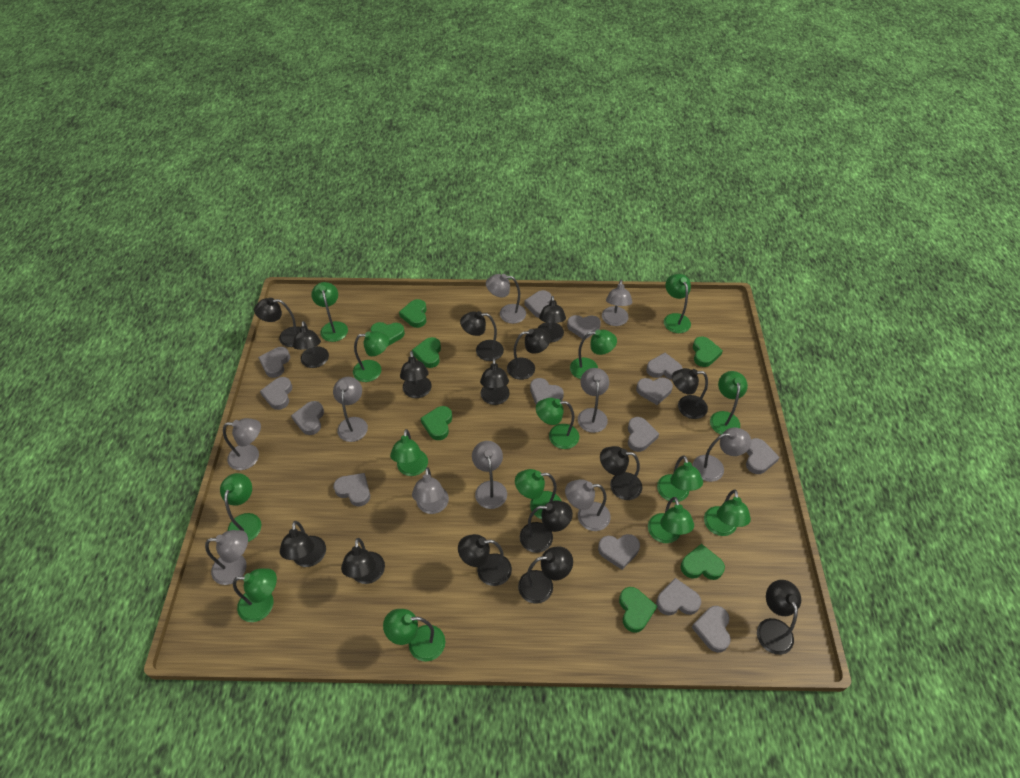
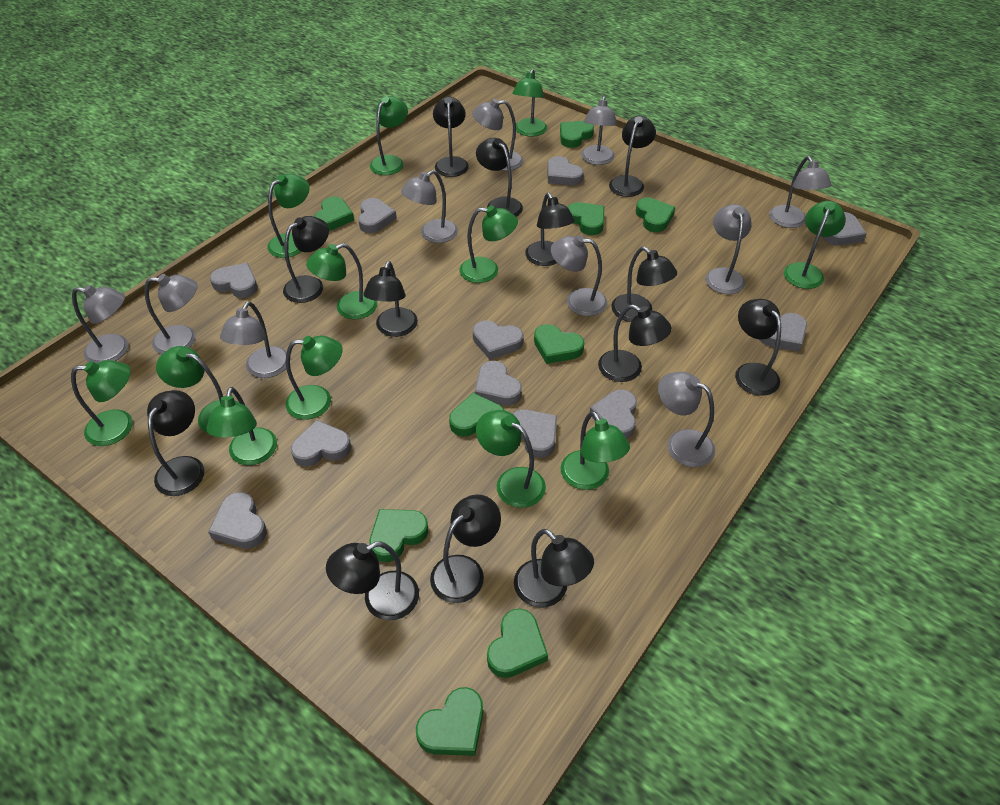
black lamp: [254,298,300,347] [280,521,326,567] [293,321,329,368] [341,538,385,584] [400,351,432,398] [458,534,512,586] [460,311,504,361] [480,358,510,405] [507,328,551,380] [518,547,573,604] [520,500,573,553] [538,296,566,342] [600,446,642,500] [672,368,708,419] [757,580,801,655] = 15 -> [147,390,204,496] [283,216,329,303] [326,542,419,620] [364,261,418,337] [430,495,501,603] [433,97,469,177] [476,138,523,217] [514,529,594,608] [525,193,575,266] [598,304,672,382] [609,116,656,197] [611,247,677,322] [735,299,781,396] = 13
green heart: [370,322,405,346] [399,299,427,328] [412,337,441,368] [421,406,452,440] [619,587,657,633] [681,544,725,580] [693,336,723,367] = 7 -> [314,196,354,231] [369,509,428,562] [416,687,483,756] [449,393,505,437] [487,609,548,678] [534,324,584,364] [560,121,594,148] [568,202,604,235] [636,198,675,232] = 9
green lamp: [220,473,261,542] [233,568,277,622] [311,282,348,342] [353,331,389,382] [383,609,445,662] [390,429,428,476] [515,469,561,519] [536,398,579,449] [570,330,617,379] [648,497,694,543] [657,455,703,502] [664,274,691,333] [704,490,751,536] [710,371,748,435] = 14 -> [71,360,133,446] [156,346,239,433] [207,387,277,465] [267,174,310,258] [285,336,343,420] [306,243,377,319] [370,96,408,175] [460,206,518,283] [476,410,546,508] [512,69,547,137] [561,411,630,490] [784,201,846,289] = 12
grey heart: [258,347,290,378] [260,377,292,410] [291,401,324,435] [333,473,370,507] [524,290,551,318] [530,378,564,404] [567,315,601,339] [598,534,640,570] [628,417,659,452] [636,377,673,405] [646,353,683,379] [656,578,701,615] [691,606,731,653] [746,438,780,474] = 14 -> [208,492,267,549] [210,263,258,298] [291,420,351,467] [358,198,397,233] [473,320,523,360] [475,361,522,405] [512,410,557,458] [547,156,584,185] [589,389,637,439] [759,313,807,352] [823,212,867,246] = 11

